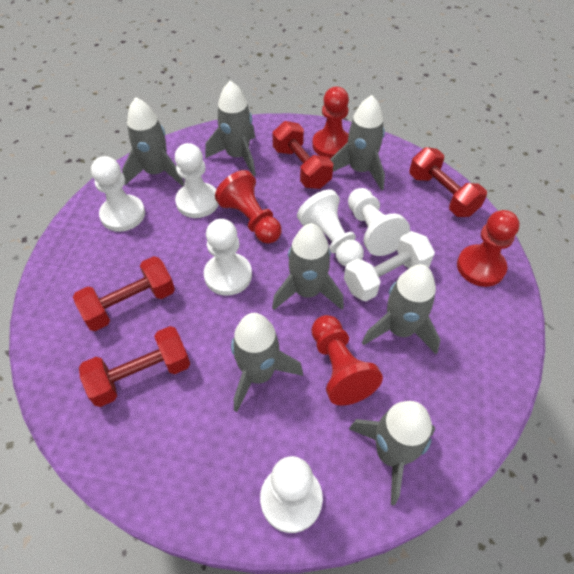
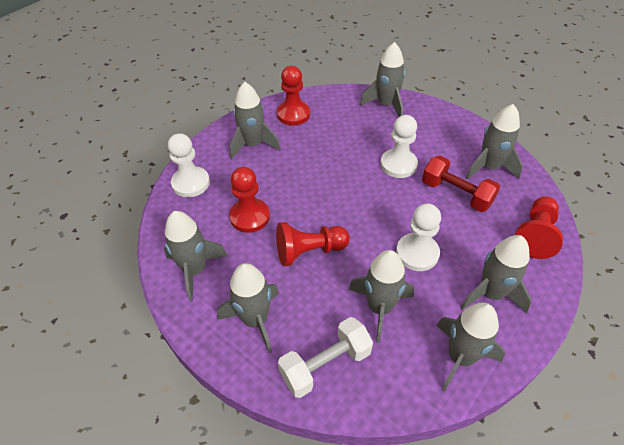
grey rocket: [122,98,184,186] [205,81,256,176] [231,313,303,412] [272,223,344,310] [330,95,385,191] [349,401,435,505] [362,264,441,354] = 7 -> [164,211,228,302] [217,263,279,353] [229,82,281,160] [348,250,414,343] [360,42,405,117] [436,302,505,392] [460,235,532,313] [466,104,523,180] = 8
red dumbbell: [73,256,175,331] [79,326,190,407] [272,121,333,189] [409,147,487,217] = 4 -> [422,156,500,212] = 1
white pawn: [91,156,145,232] [175,143,219,218] [204,219,252,296] [260,456,323,533] [297,189,364,266] [348,188,410,256] = 6 -> [168,133,210,197] [380,115,418,178] [396,203,441,271] = 3

